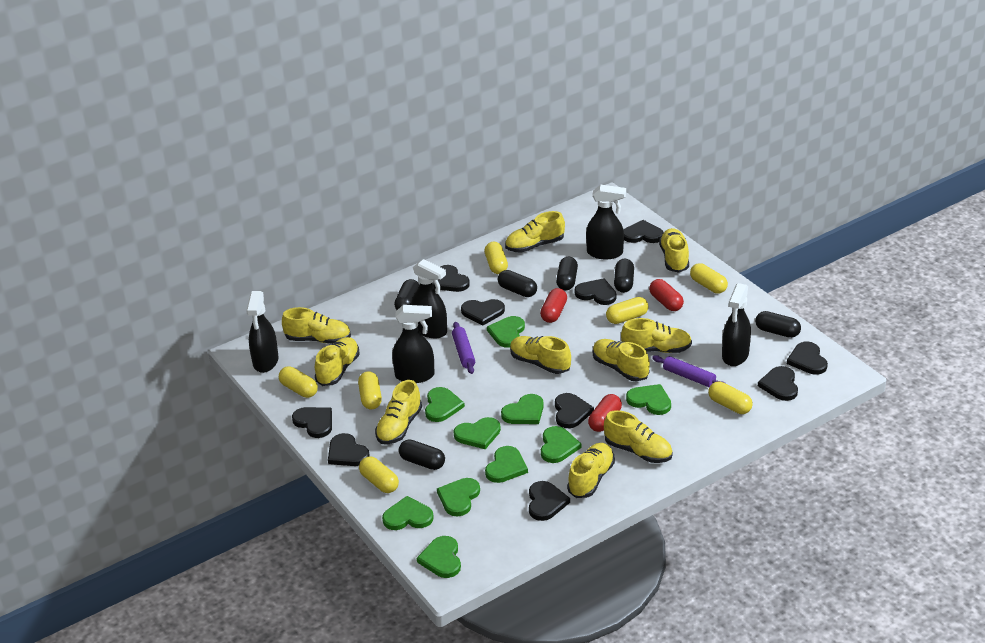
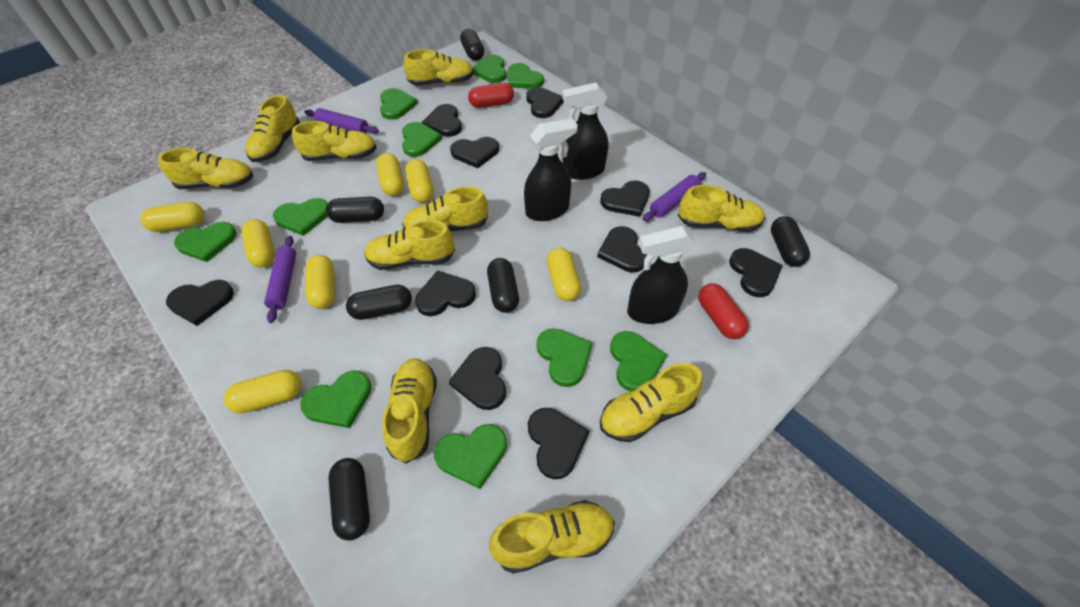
black spray bottle: [246,291,279,373] [392,305,435,383] [411,259,447,338] [586,185,626,259] [722,283,751,366] = 5 -> [524,118,578,221] [562,82,608,180] [627,226,696,324] = 3
purple rolling pin: [452,322,475,374] [652,355,726,387] = 2 -> [264,236,296,323] [305,108,379,134] [643,172,706,221] = 3
red capsule: [540,288,567,323] [588,394,622,432] [649,279,684,311] = 3 -> [468,83,514,108] [698,283,749,339] = 2

